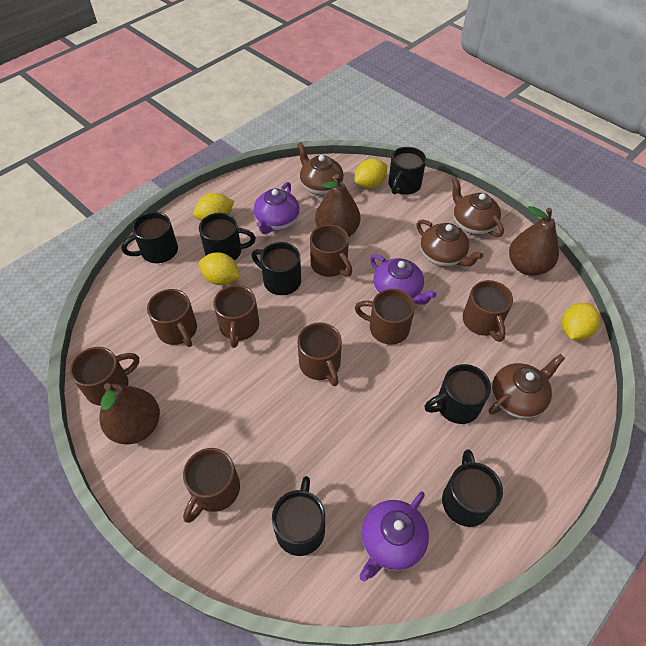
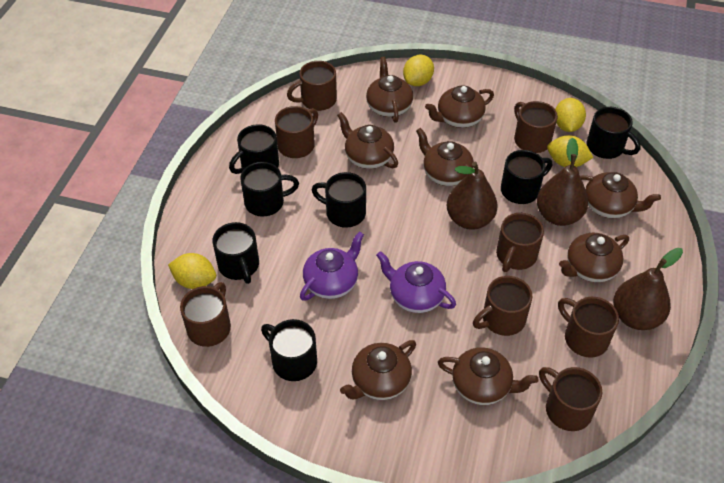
brown teapot: [297,142,344,195] [416,219,483,267] [452,178,504,237] [489,354,565,419] = 4 -> [337,112,398,169] [340,340,416,400] [366,57,413,123] [416,128,474,186] [425,85,494,128] [438,347,538,405] [559,233,629,282] [580,172,661,218] = 8
purple teapot: [253,182,300,234] [360,492,429,582] [370,254,436,305] = 3 -> [300,231,364,301] [376,251,456,313] = 2

